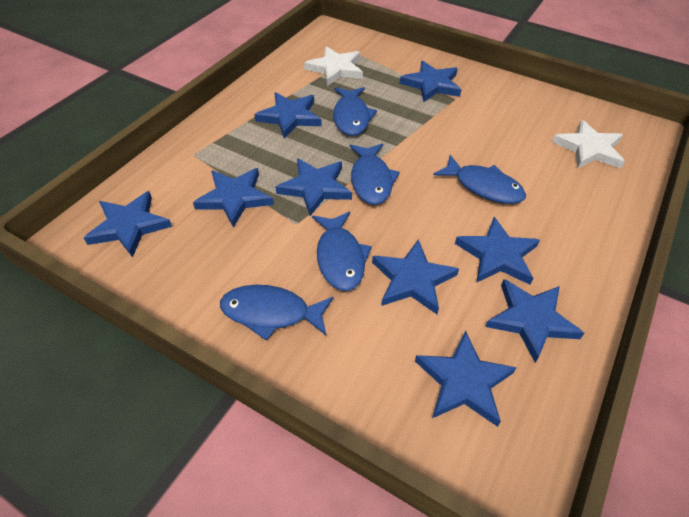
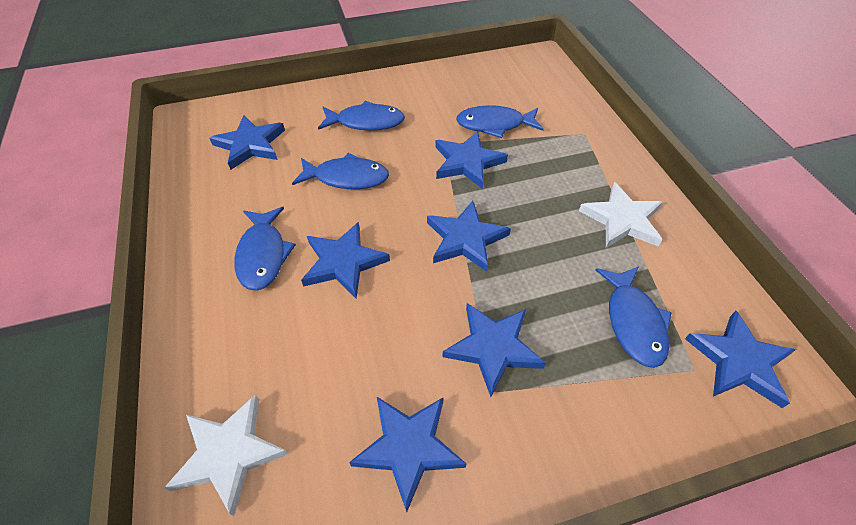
blue star: [84,191,172,258] [193,168,274,228] [254,92,322,139] [276,158,352,216] [372,239,459,314] [400,61,461,102] [415,331,517,427] [455,217,540,285] [485,279,584,363] = 9 -> [210,115,285,170] [301,222,390,298] [349,397,466,512] [427,201,511,272] [435,131,508,189] [442,303,546,397] [685,311,796,408] = 7

